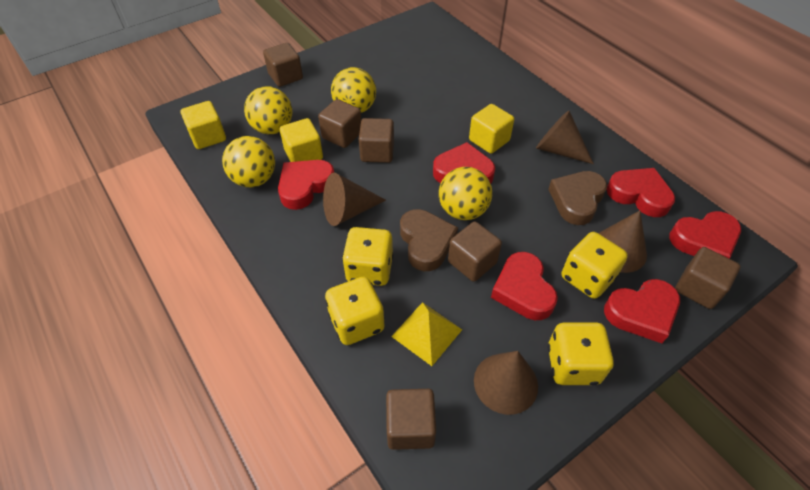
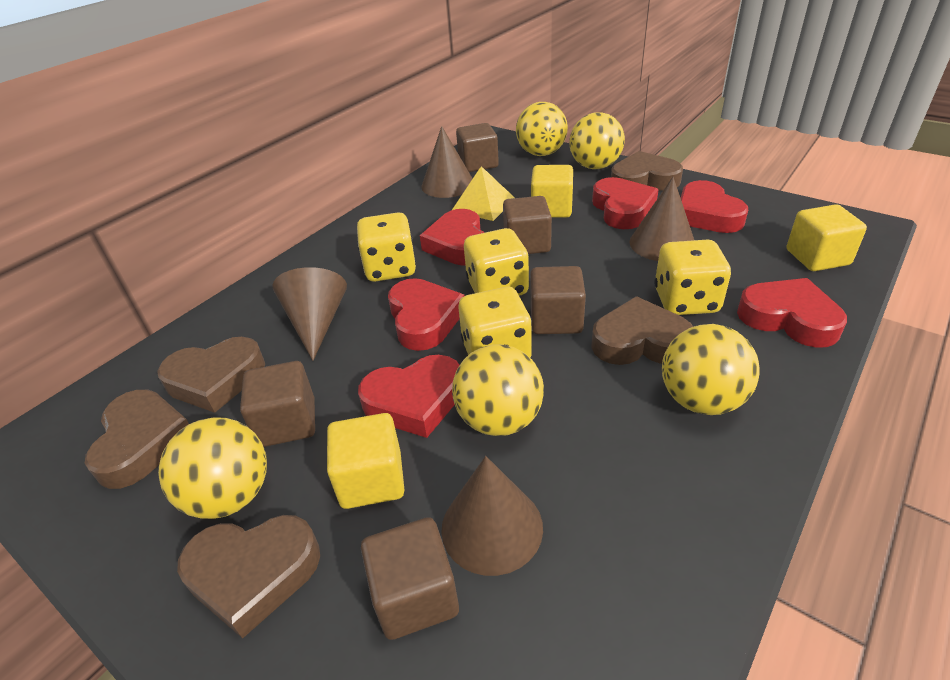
brown cube: [263,43,303,87] [318,99,361,148] [359,118,394,163] [386,389,436,450] [448,221,502,282] [675,247,740,309] = 6 -> [240,361,315,447] [361,517,459,640] [456,123,499,172] [503,196,552,254] [530,266,586,334] = 5
brown heart: [400,209,458,271] [548,171,607,225] = 2 -> [85,390,189,489] [157,337,265,413] [177,515,320,638] [591,296,693,365] [611,151,683,190] = 5
yellow ball: [222,136,275,187] [244,86,292,135] [331,67,376,113] [439,167,492,220] = 4 -> [158,417,267,519] [452,344,544,436] [516,102,568,156] [569,112,625,169] [662,324,760,415] = 5

